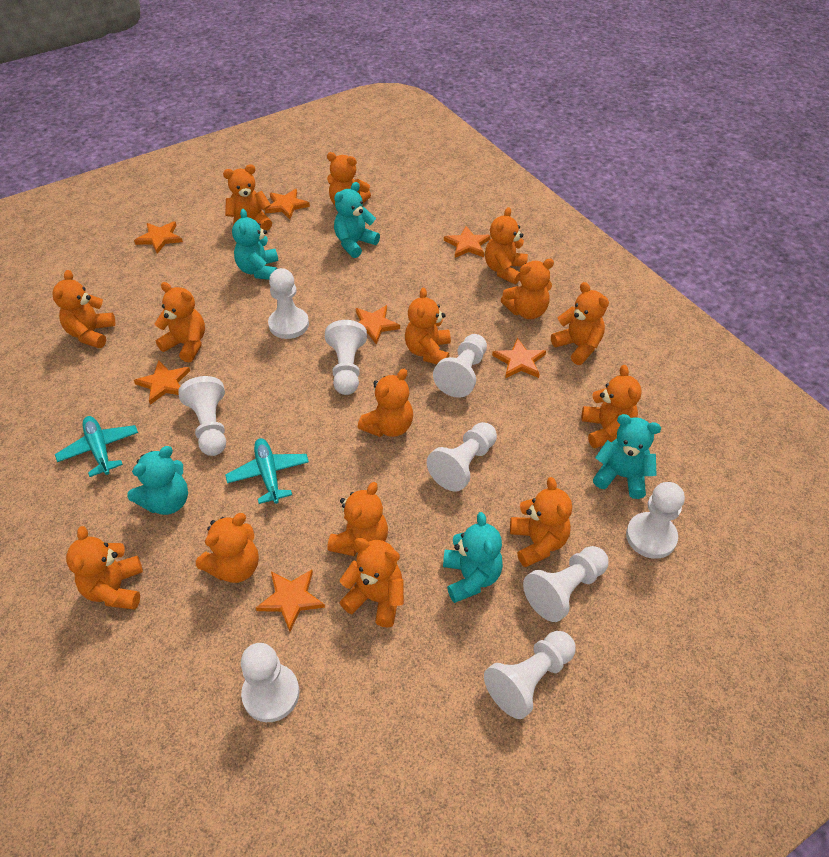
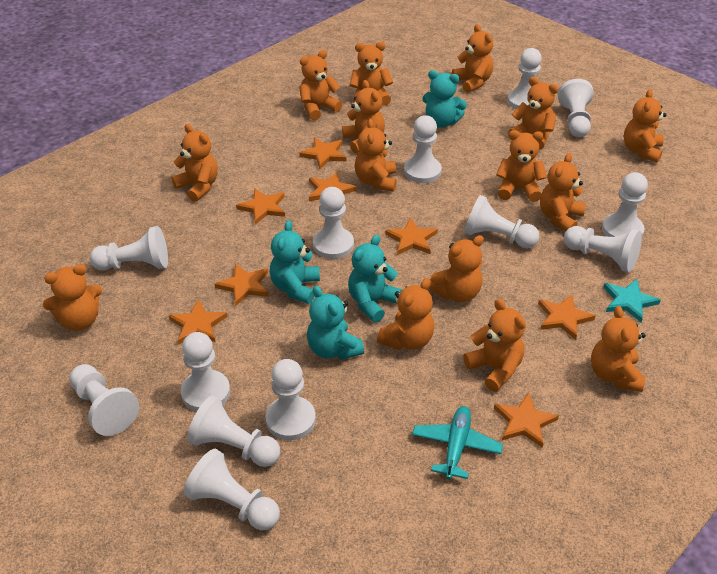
orange star: [134,221,183,254] [134,361,190,405] [256,570,325,632] [265,189,310,219] [356,305,400,345] [444,226,491,258] [492,337,546,378] = 7 -> [169,300,228,345] [215,264,269,307] [236,189,285,224] [299,138,346,169] [309,172,356,201] [385,218,438,255] [494,392,559,448] [538,294,596,340] = 8
turquoise plane: [55,416,138,477] [225,438,309,504] = 2 -> [412,406,503,479] = 1
turquoise star: none = 0 -> [603,279,661,322] = 1
turquoise teddy bear: [127,446,188,515] [232,209,278,280] [334,182,380,258] [443,512,503,603] [593,414,661,499] = 5 -> [270,220,320,304] [307,286,364,360] [348,235,402,322] [423,70,467,128] = 4
white pawn: [178,376,226,456] [241,643,300,722] [268,268,309,339] [325,320,367,395] [427,422,497,492] [433,334,487,398] [484,631,576,719] [523,546,608,622] [626,482,685,559] = 9 -> [69,364,139,436] [90,226,168,270] [181,332,230,411] [184,449,280,530] [187,396,280,467] [265,359,316,440] [313,187,354,259] [404,115,442,183] [464,195,539,248] [507,48,542,109] [558,79,594,137] [564,226,642,272] [602,172,648,237] = 13

